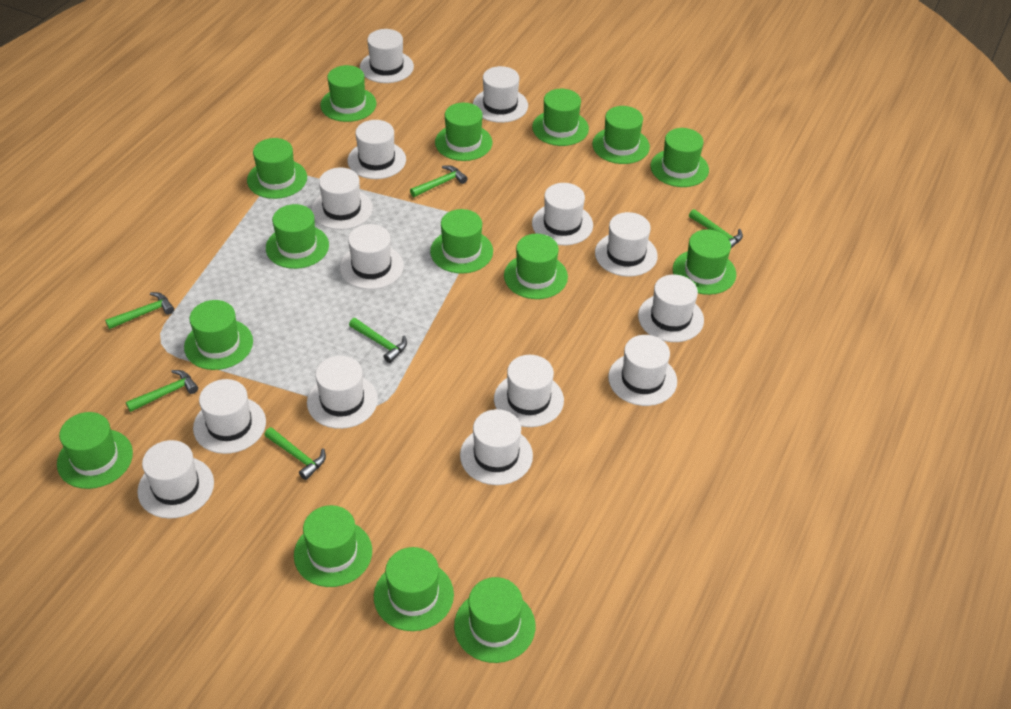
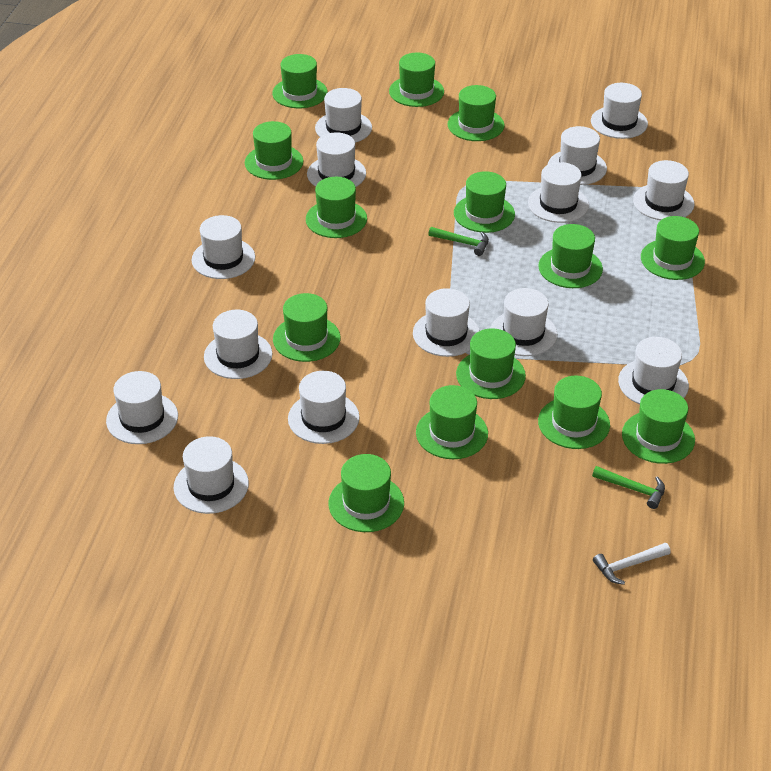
green hammer: [105,292,174,329] [126,370,198,412] [264,427,326,480] [349,318,407,363] [410,165,468,197] [689,209,743,248] = 6 -> [428,227,489,256] [592,466,665,509] = 2
green hat: [57,412,133,489] [184,300,253,370] [247,138,307,199] [266,204,329,269] [294,505,372,587] [320,65,376,122] [374,547,454,631] [430,209,493,274] [435,103,492,161] [454,577,535,663] [504,234,568,299] [532,89,589,146] [592,106,650,164] [650,128,709,187] [673,229,736,295] = 15 -> [245,121,304,180] [272,54,328,108] [273,293,340,362] [306,177,367,238] [329,454,404,532] [389,53,444,107] [416,385,488,459] [448,85,504,141] [454,171,515,233] [456,328,526,399] [538,224,603,288] [538,376,610,449] [622,389,695,464] [641,216,705,280] = 14
white hammer: none = 0 -> [593,543,671,585] = 1

